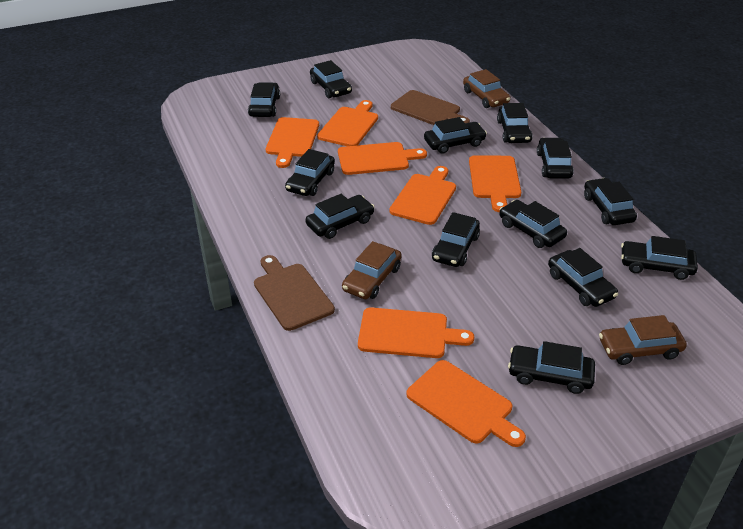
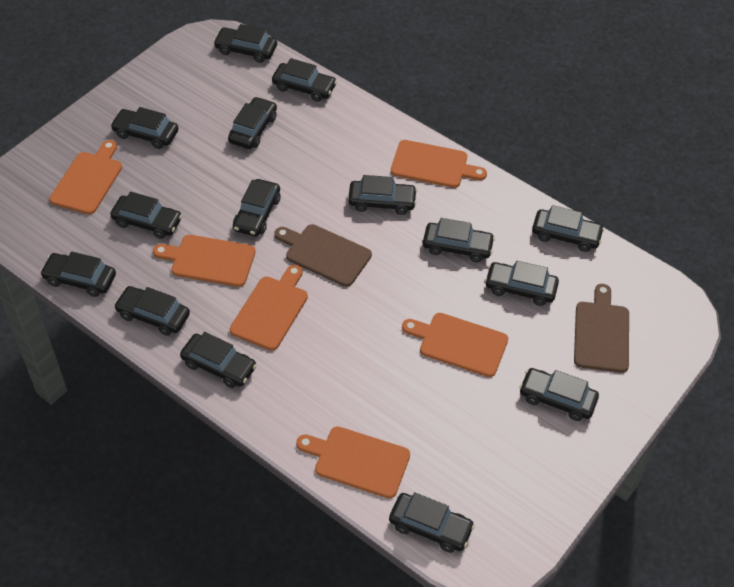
black car: [248,82,280,117] [285,149,335,196] [306,194,374,239] [310,60,352,98] [424,117,487,154] [432,212,480,267] [497,103,533,143] [499,200,567,248] [508,341,595,394] [537,138,574,179] [548,248,618,307] [584,178,637,225] [621,236,698,280] = 13 -> [40,252,116,297] [110,107,179,149] [110,191,182,239] [114,286,190,336] [180,332,257,388] [213,24,277,63] [228,97,277,149] [233,179,280,237] [272,58,337,102] [348,175,417,215] [389,492,475,553] [423,218,495,262] [485,261,559,306] [519,368,599,421] [532,205,604,252] = 15
brown car: [342,241,402,299] [463,69,511,108] [599,315,687,365] = 3 -> none = 0
orange cutting board: [266,117,319,168] [317,100,378,146] [338,142,427,175] [358,307,474,358] [389,166,456,225] [406,360,526,447] [469,155,521,212] = 7 -> [49,140,122,215] [153,235,255,287] [230,265,308,351] [296,426,410,499] [391,140,487,188] [402,313,508,377] = 6

